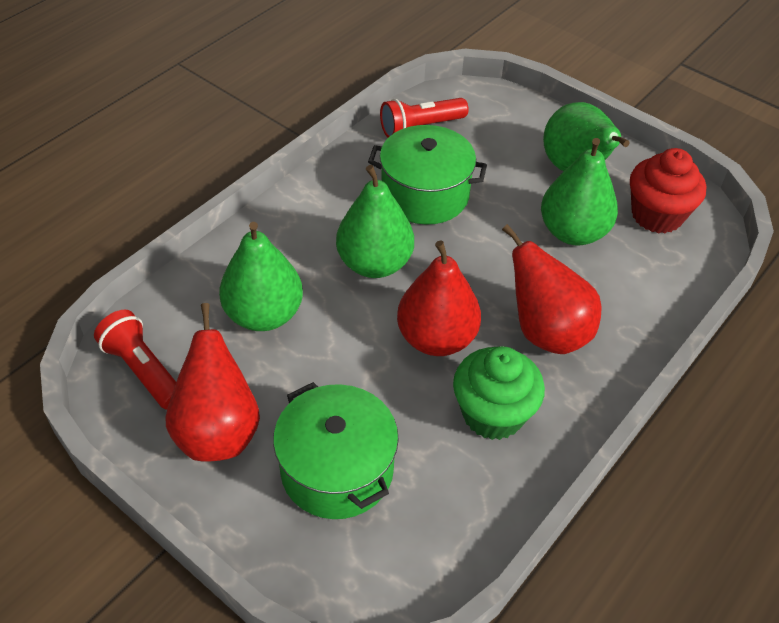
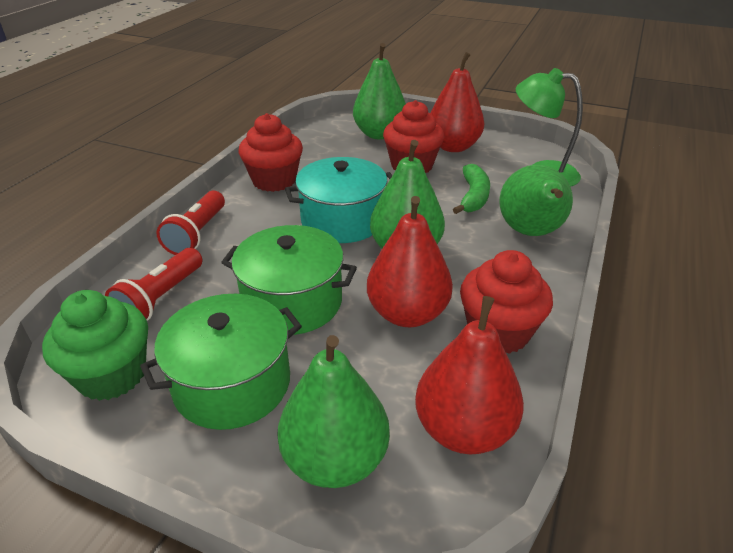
green banana: none = 0 -> [453,164,490,214] = 1
green lamp: none = 0 -> [516,68,583,187] = 1
red cupcake: [630,148,706,233] = 1 -> [239,113,303,192] [383,100,445,173] [460,250,553,354] = 3
turquoise pot: none = 0 -> [285,157,392,243] = 1

